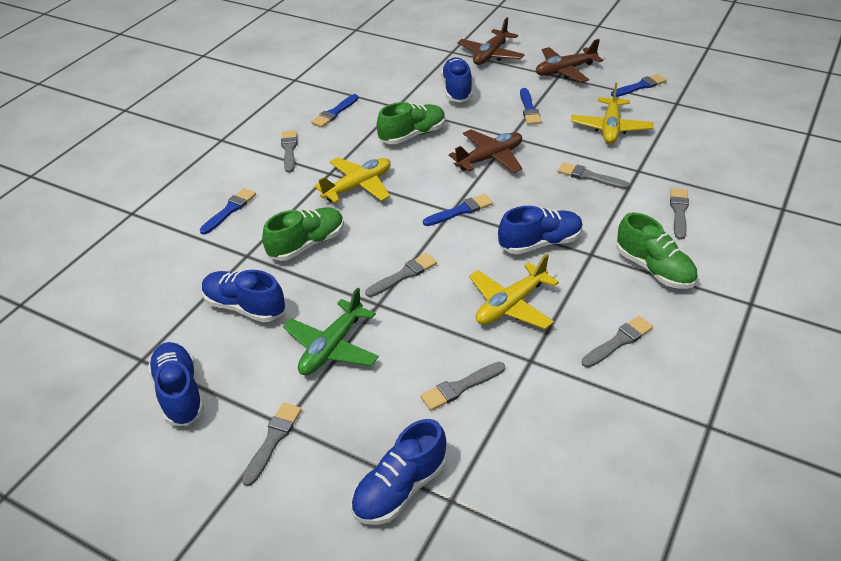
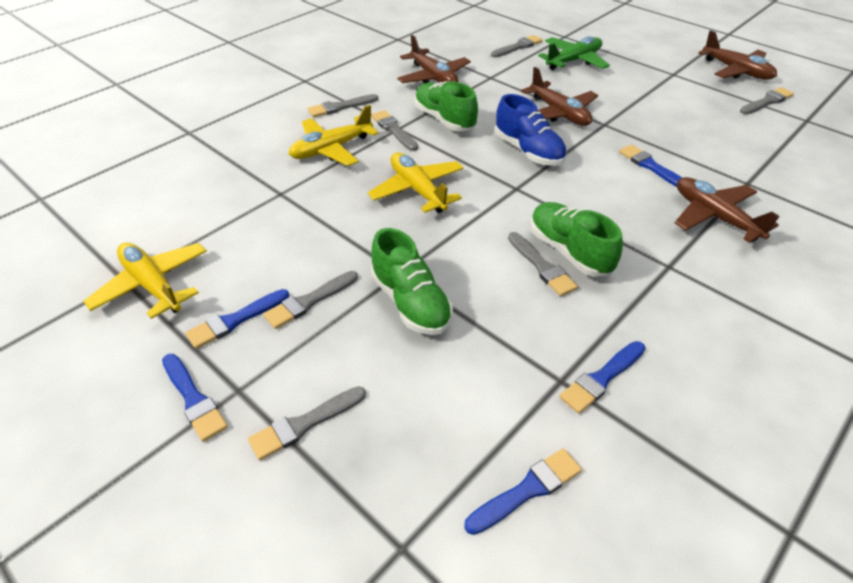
blue shoe: [148,342,204,426] [202,270,285,322] [351,419,447,525] [441,57,472,103] [498,206,583,254] = 5 -> [495,94,567,166] = 1
brown plane: [449,129,522,173] [457,17,525,65] [536,39,603,83] = 3 -> [397,35,471,83] [521,67,598,126] [675,177,780,243] [698,30,777,80] = 4

